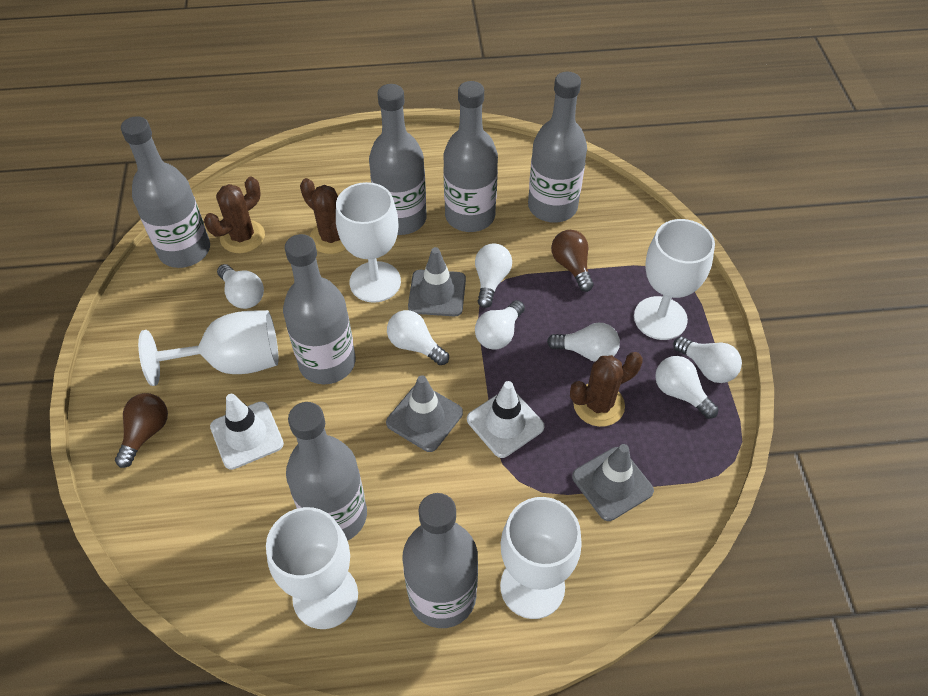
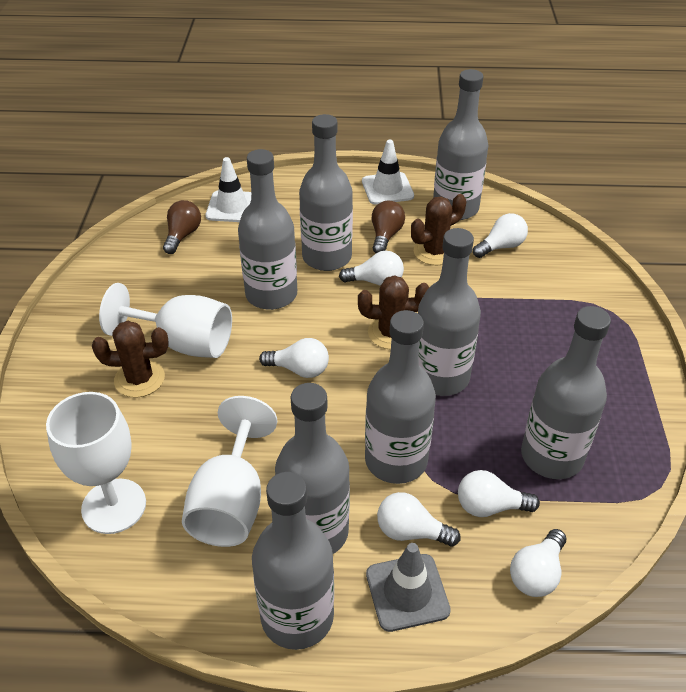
grey bottle: [121,116,210,268] [283,234,356,384] [286,402,367,541] [369,84,427,235] [402,493,478,628] [443,81,498,232] [528,72,587,223] = 7 -> [238,149,297,310] [252,472,334,650] [275,383,350,554] [299,114,353,271] [365,310,436,484] [418,228,481,396] [433,69,488,220] [521,306,611,479] = 8
grey traffic cone: [386,375,463,452] [408,247,466,316] [572,444,654,521] = 3 -> [366,543,451,632] = 1
white goblet: [138,310,278,386] [266,507,358,629] [336,182,401,303] [500,497,581,619] [634,219,715,340] = 5 -> [46,392,146,534] [99,283,232,358] [182,396,277,547] = 3
white light bulb: [217,264,264,309] [387,310,449,365] [475,243,512,308] [475,300,525,350] [547,323,620,362] [655,356,718,419] [673,336,742,383] = 7 -> [259,338,329,378] [339,251,404,286] [377,492,461,547] [458,470,540,517] [473,213,528,258] [510,529,566,597] = 6

